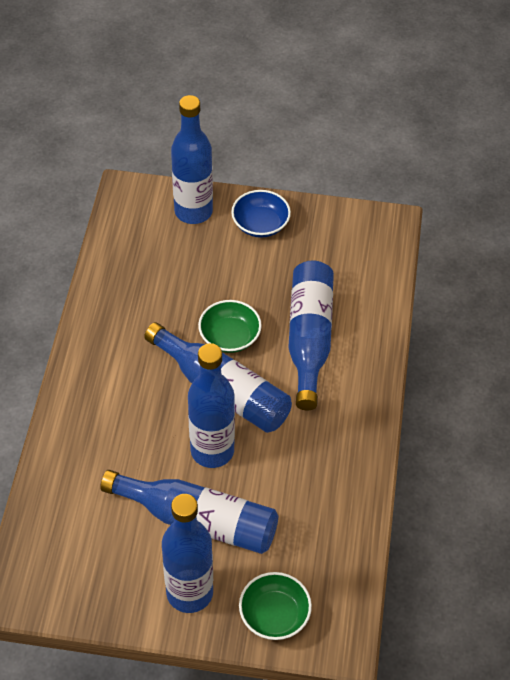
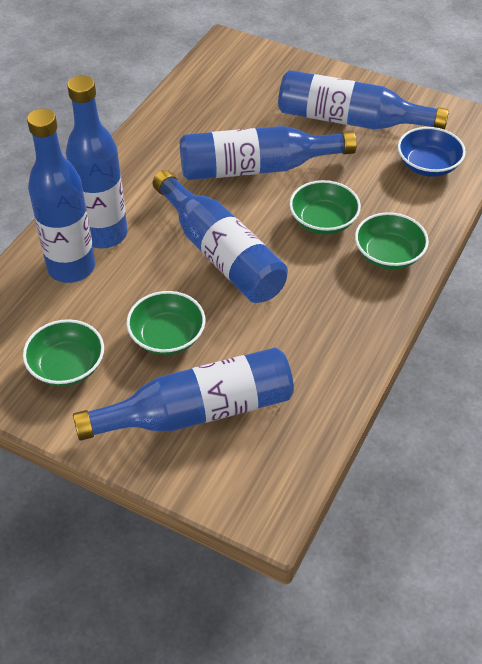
green bowl: [198,300,262,353] [239,572,312,640] = 2 -> [23,319,104,386] [127,291,205,355] [289,180,361,235] [355,212,429,269] = 4

